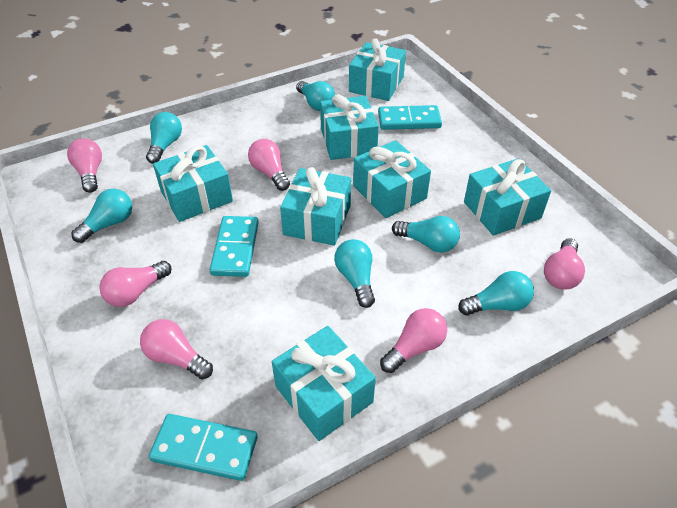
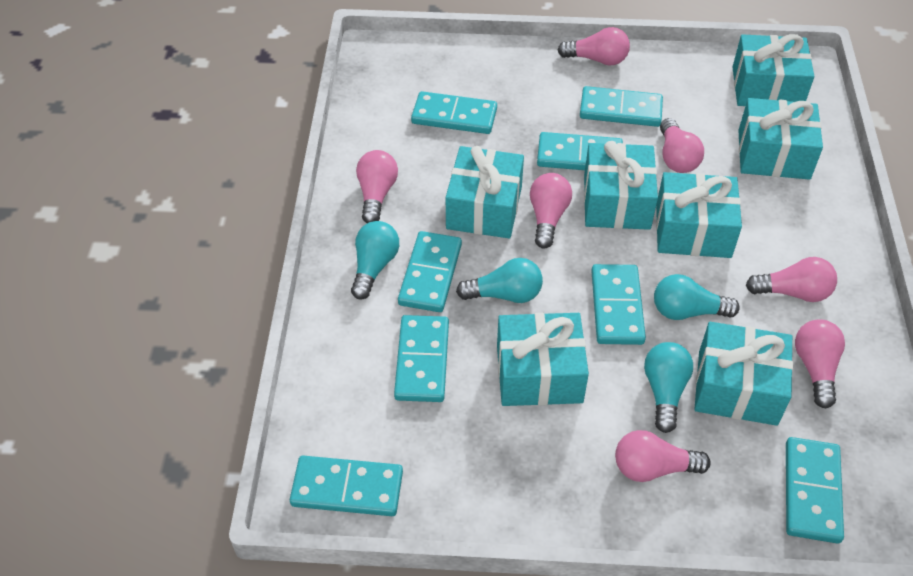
pink light bulb: [67,138,102,193] [99,261,172,307] [140,319,213,379] [248,139,290,191] [380,308,447,373] [544,238,585,290] = 6 -> [356,150,398,223] [530,173,572,249] [558,27,630,66] [615,430,711,482] [660,118,704,173] [746,257,837,302] [795,319,845,408] = 7
turquoise domino: [149,414,258,481] [210,216,259,277] [378,105,442,130] = 3 -> [290,456,403,516] [394,315,449,402] [398,231,462,312] [411,91,497,134] [537,132,623,170] [580,86,663,127] [591,264,646,345] [786,437,844,544] = 8
turquoise light bulb: [71,189,132,243] [146,112,182,164] [296,81,335,111] [334,239,375,308] [392,216,460,253] [458,271,534,315] = 6 -> [351,221,399,300] [456,258,543,303] [644,342,693,433] [654,274,740,320] = 4

